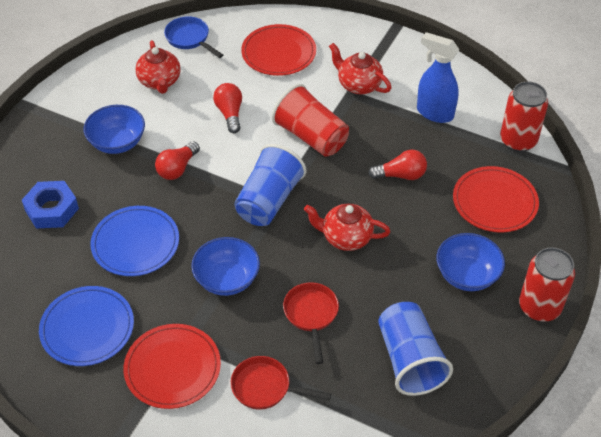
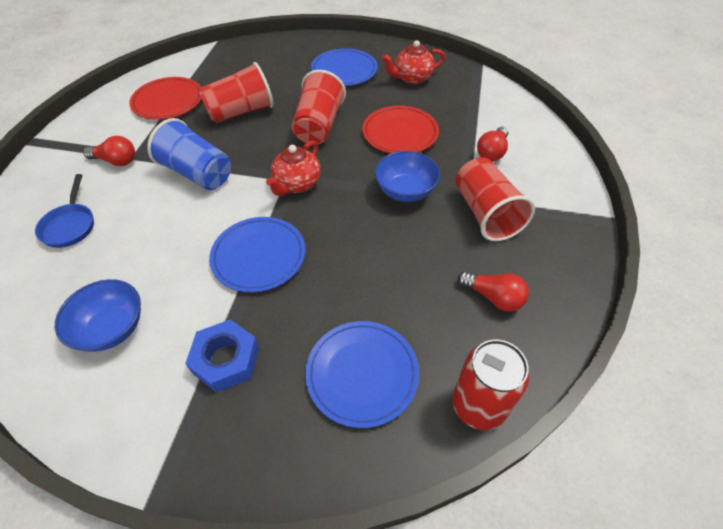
blue bowl: [84,105,145,154] [191,237,260,296] [437,233,505,291] = 3 -> [55,279,141,352] [375,151,440,202] = 2
blue cup: [234,144,306,226] [378,302,453,396] = 2 -> [147,118,231,190] = 1
blue plate: [39,286,134,366] [91,206,179,276] = 2 -> [209,217,305,292] [305,321,419,428] [311,48,378,86] = 3
blue spray bottle: [417,32,460,123] = 1 -> none = 0
red can: [500,82,548,152] [519,247,575,322] = 2 -> [452,339,529,430] = 1
red cup: [272,84,349,157] = 1 -> [199,62,274,123] [291,70,346,144] [456,157,535,241] = 3
red pan: [230,356,331,410] [283,282,339,364] = 2 -> none = 0
red plate: [123,324,221,409] [241,24,316,76] [453,166,539,232] = 3 -> [129,77,201,120] [362,106,439,154] = 2
red teapot: [136,40,181,94] [304,204,390,251] [329,43,391,94] = 3 -> [266,141,321,196] [382,40,445,84] = 2

